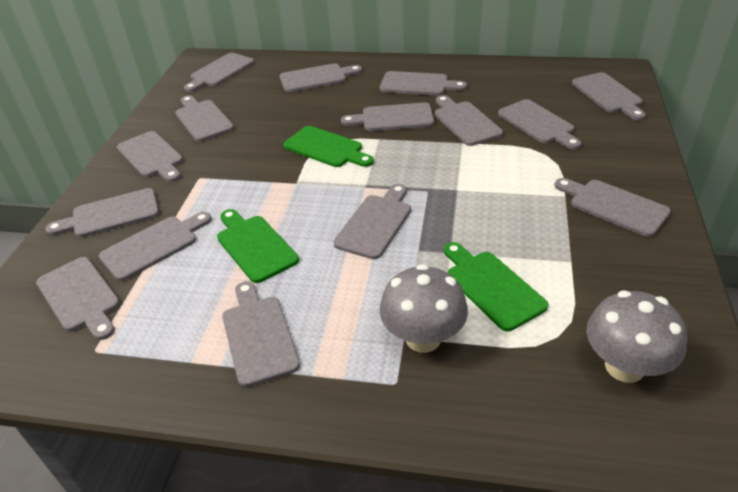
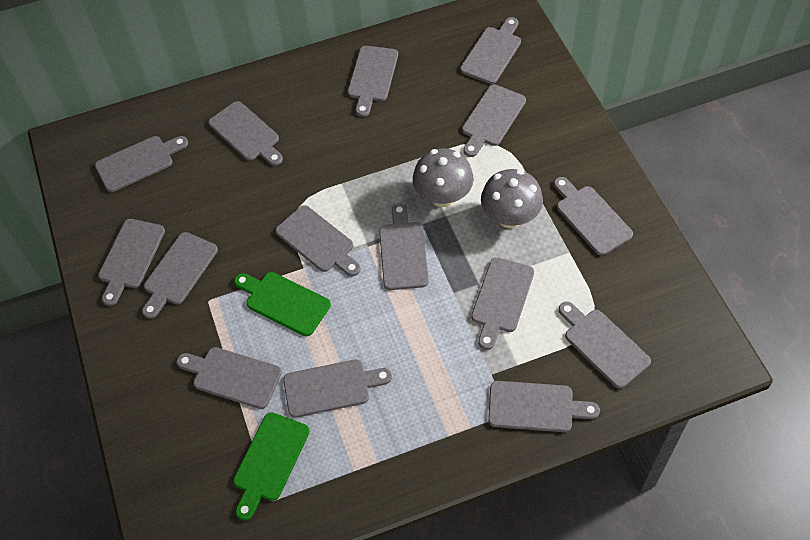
green cutting board: [217,209,299,283] [283,126,374,167] [444,242,548,331] = 3 -> [233,412,310,521] [234,272,331,336] = 2

